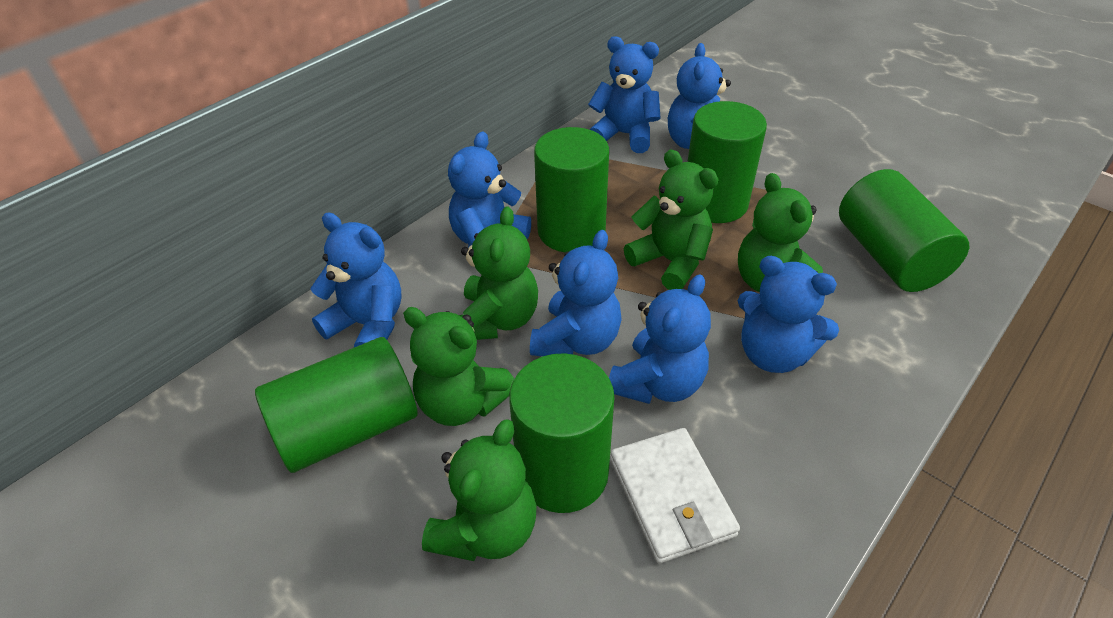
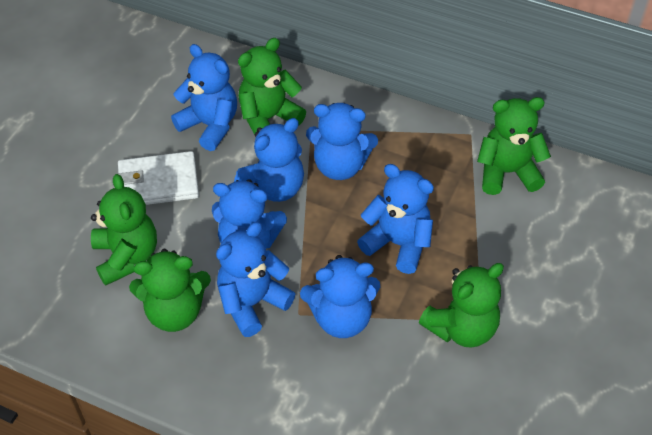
green cylinder: [255,337,418,473] [509,353,615,513] [534,127,609,252] [687,101,767,223] [839,169,969,292] = 5 -> none = 0

